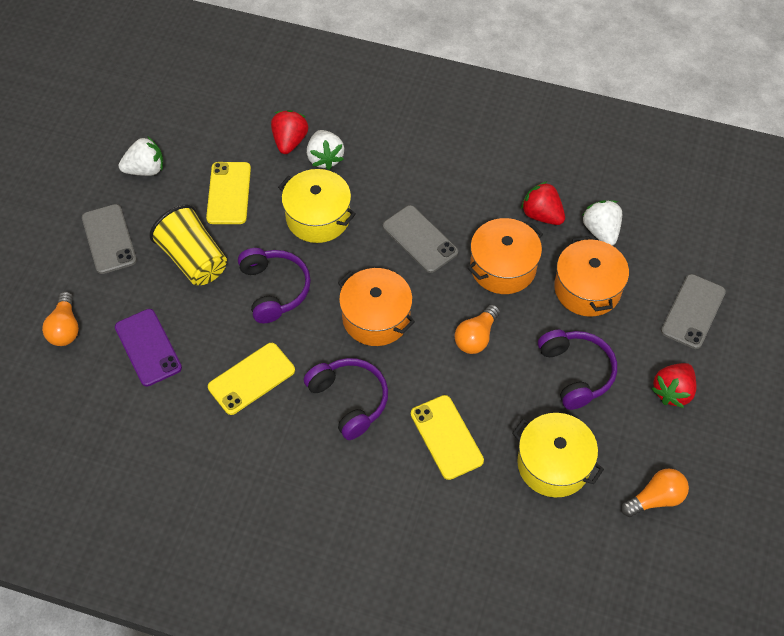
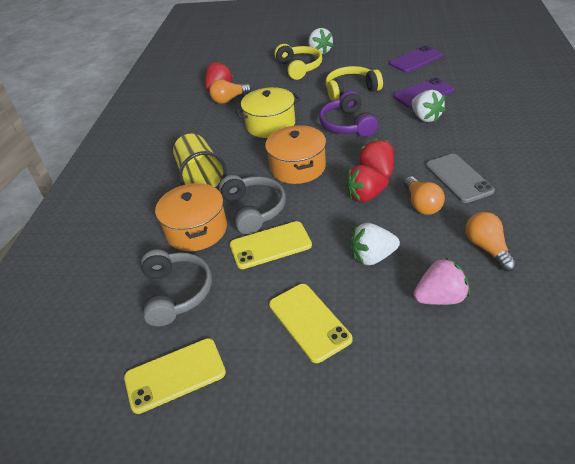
grey headphones: none = 0 -> [141,249,212,326] [219,175,286,234] = 2
grey phone: [82,204,137,274] [383,205,458,273] [661,274,726,349] = 3 -> [426,154,495,203] = 1
orange pot: [338,268,415,346] [468,218,543,294] [554,236,629,317] = 3 -> [155,183,227,251] [265,125,326,184] = 2
pink strawberry: none = 0 -> [414,257,470,305] = 1
purple headphones: [238,248,311,323] [304,358,388,440] [538,330,617,410] = 3 -> [319,91,378,137] = 1
purple phone: [115,309,182,387] = 1 -> [389,46,443,72] [393,78,454,108] = 2
yellow headphones: none = 0 -> [274,44,322,80] [326,66,383,101] = 2
yellow pot: [278,169,356,243] [512,413,604,497] = 2 -> [235,87,300,138] = 1

